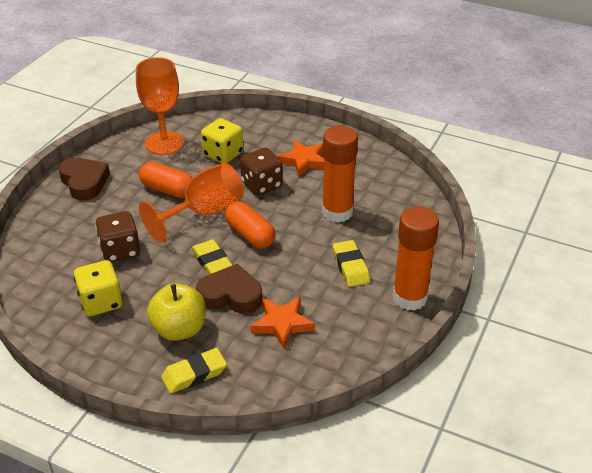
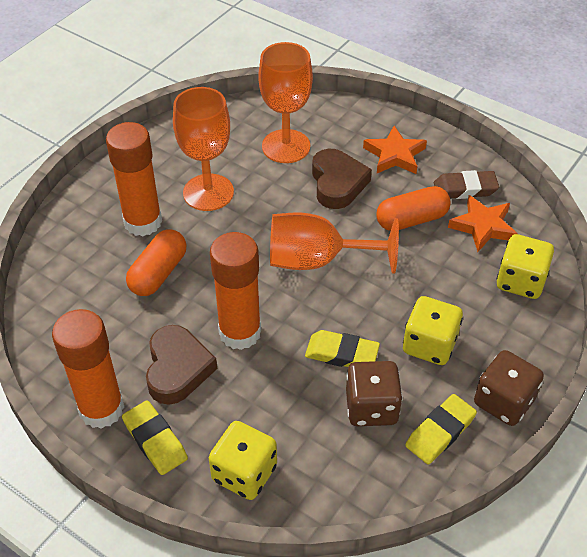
brown eraser: none = 0 -> [434,170,499,199] = 1
orange glue stick: [322,126,358,223] [393,207,439,311] = 2 -> [52,309,124,429] [106,122,162,236] [210,232,261,350] = 3
orange goblet: [136,57,184,155] [139,163,244,243] = 2 -> [173,87,234,211] [258,42,313,163] [270,212,399,274] = 3
yellow apple: [147,283,206,341] = 1 -> none = 0
yellow dice: [74,260,123,316] [201,118,243,163] = 2 -> [209,421,277,500] [403,296,463,365] [497,234,554,299] = 3

